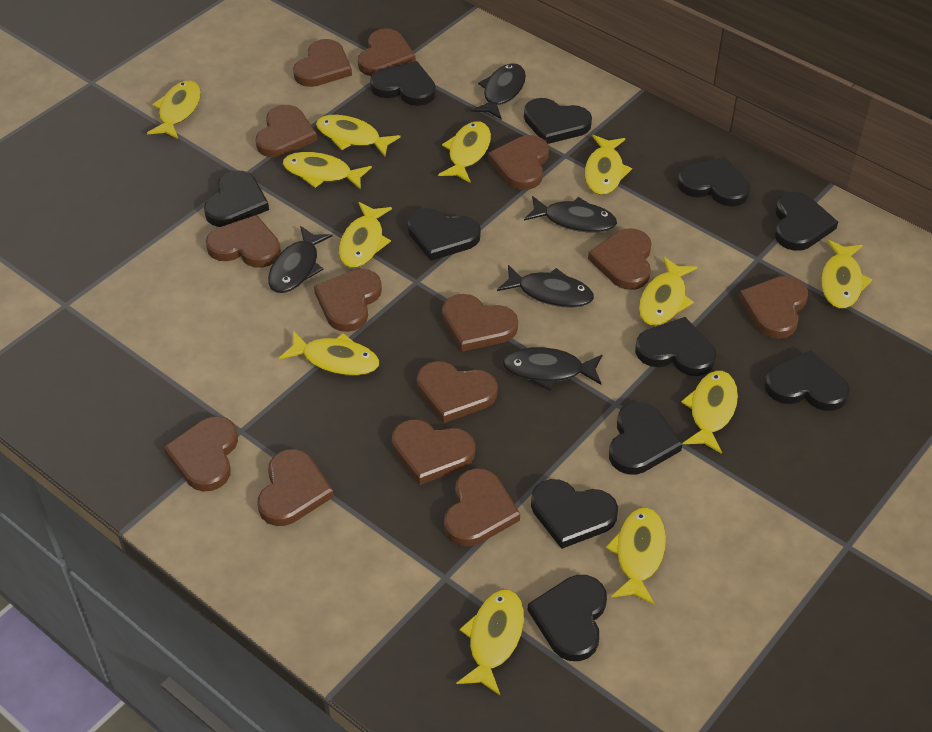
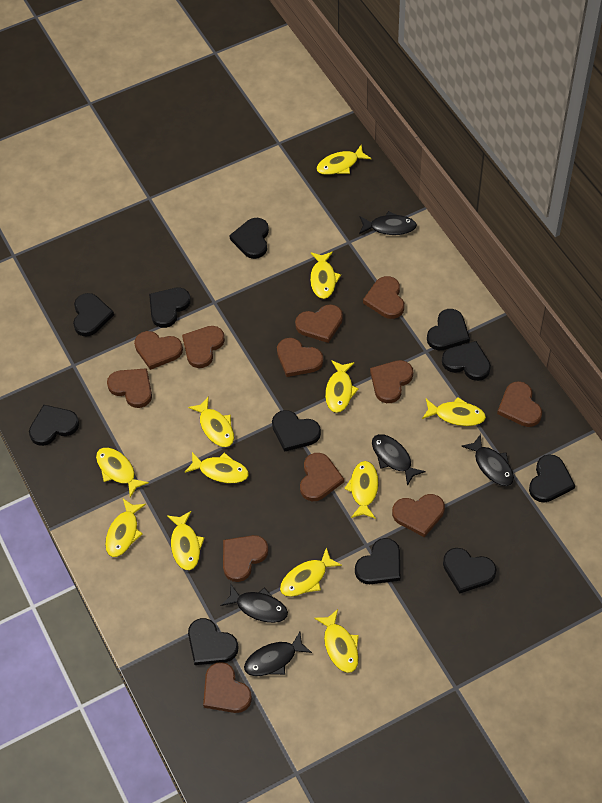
brown heart: [164,416,238,492] [206,215,281,268] [256,105,317,157] [257,449,334,526] [293,39,352,87] [314,269,382,332] [358,29,416,76] [392,419,475,485] [417,361,498,423] [442,294,518,352] [444,468,520,546] [488,135,549,190] [588,228,652,290] [739,276,808,339] = 14 -> [107,368,152,408] [134,331,183,370] [182,326,225,368] [203,662,252,713] [223,535,268,582] [277,338,323,377] [295,304,343,343] [300,453,344,501] [363,276,404,319] [370,360,413,403] [392,494,445,537] [497,381,542,427] = 12

